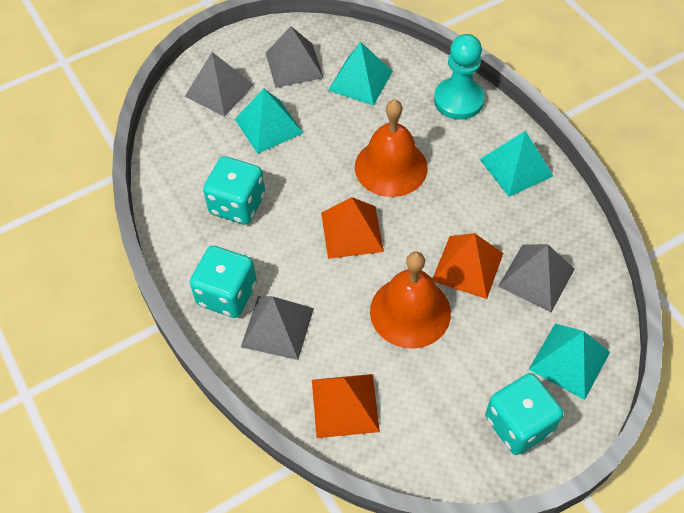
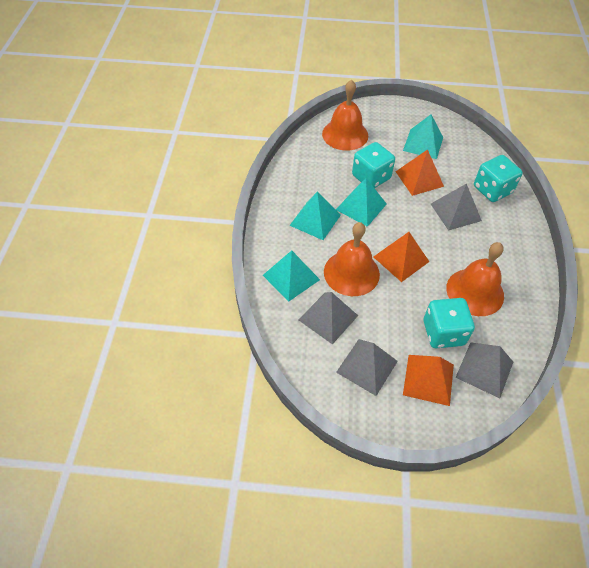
orange bell: [355,99,428,197] [370,252,451,349] = 2 -> [322,79,368,151] [324,222,380,296] [446,242,504,316] = 3
turquoise pawn: [434,34,485,120] = 1 -> none = 0

